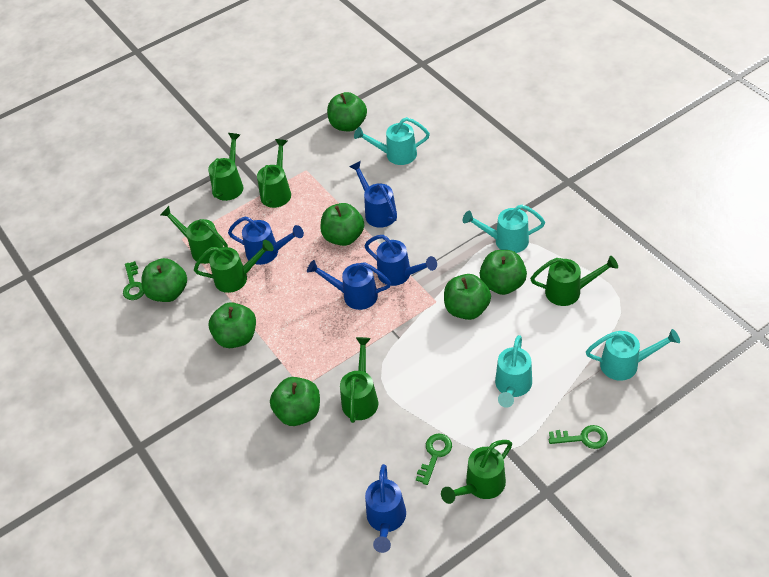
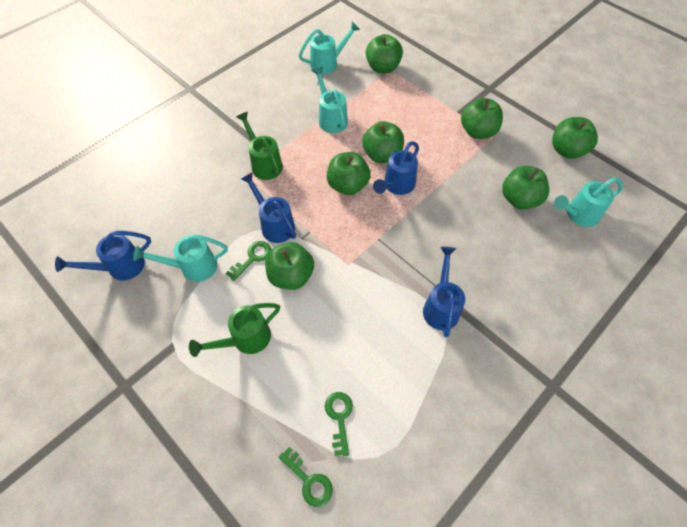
blue watering can: [228,216,304,265] [307,260,391,310] [349,161,397,228] [364,235,437,286] [365,464,406,553] = 5 -> [55,231,151,281] [241,172,296,243] [373,141,419,195] [423,247,465,337] = 4
green watering can: [160,206,228,264] [194,240,274,293] [208,133,243,201] [257,139,291,208] [340,337,378,423] [441,440,512,504] [530,256,618,306] = 7 -> [189,303,280,357] [236,112,283,180] = 2

